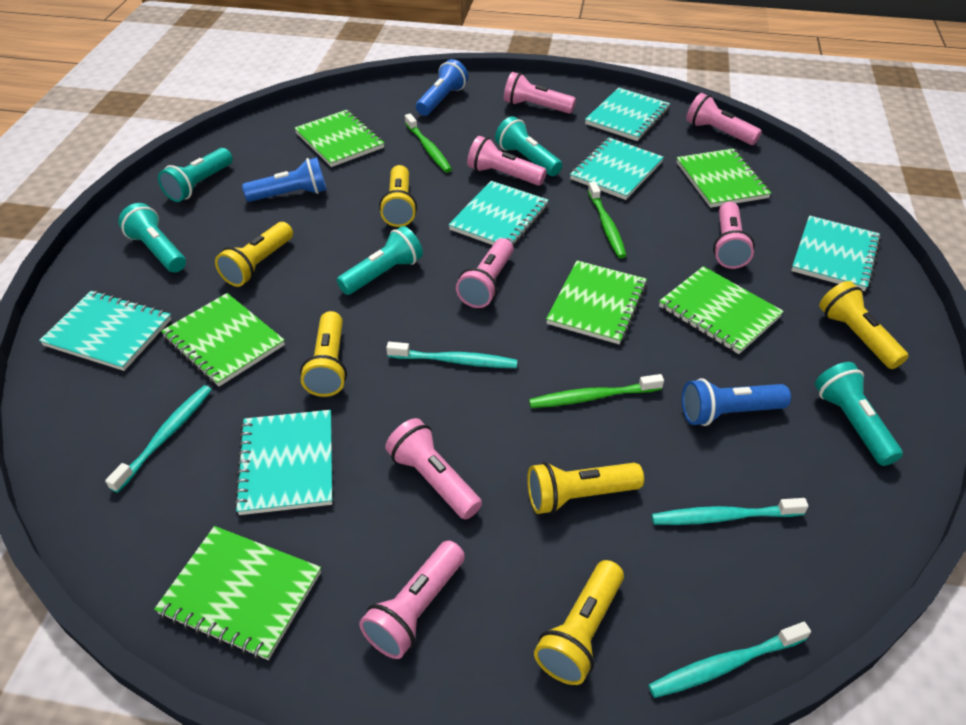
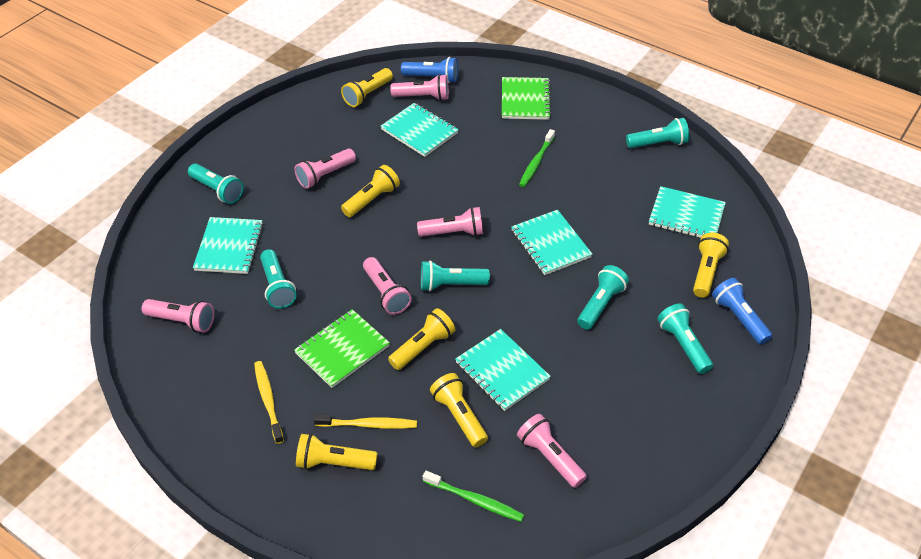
blue flashlight: [242,157,326,202] [416,59,468,116] [682,378,791,426] = 3 -> [401,57,458,83] [712,278,772,345] = 2
green notebook: [154,526,321,660] [161,293,285,387] [294,110,385,167] [546,261,647,344] [659,266,784,354] [676,148,771,208] = 6 -> [294,309,390,388] [502,77,552,120] = 2
green toothbrush: [405,114,452,172] [529,374,664,408] [588,182,627,258] = 3 -> [423,471,524,522] [519,129,555,187] = 2
pink flashlight: [359,541,465,659] [385,418,482,520] [456,238,514,308] [467,136,547,186] [504,72,576,114] [686,93,762,145] [713,202,755,269] = 7 -> [142,299,214,333] [295,149,356,189] [363,257,412,315] [390,74,449,101] [417,207,483,237] [517,414,587,488] = 6
turquoise flashlight: [118,203,186,273] [158,148,233,202] [337,226,423,295] [495,116,562,176] [815,362,903,466] = 5 -> [188,164,244,204] [260,249,297,309] [421,260,490,291] [577,265,629,330] [626,118,689,148] [657,303,713,374] = 6
turquoise notebook: [39,291,172,371] [234,410,332,515] [449,181,549,247] [570,138,664,200] [585,88,670,141] [791,215,881,291] = 6 -> [193,217,263,274] [381,103,459,157] [455,329,551,411] [511,210,592,275] [649,186,726,238] = 5
turquoise toothbrush: [105,385,212,493] [386,342,518,368] [648,622,811,698] [651,498,809,525] = 4 -> none = 0
yellow toothbrush: none = 0 -> [254,361,284,444] [314,414,417,429] = 2

